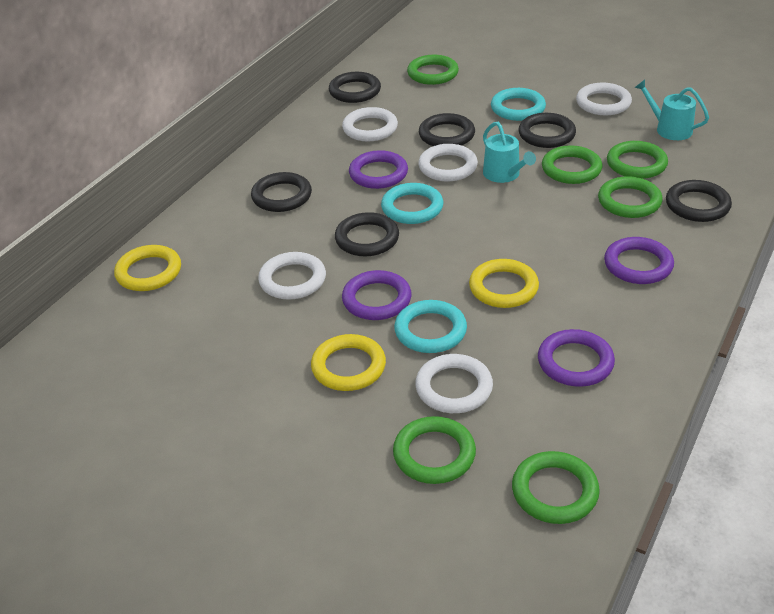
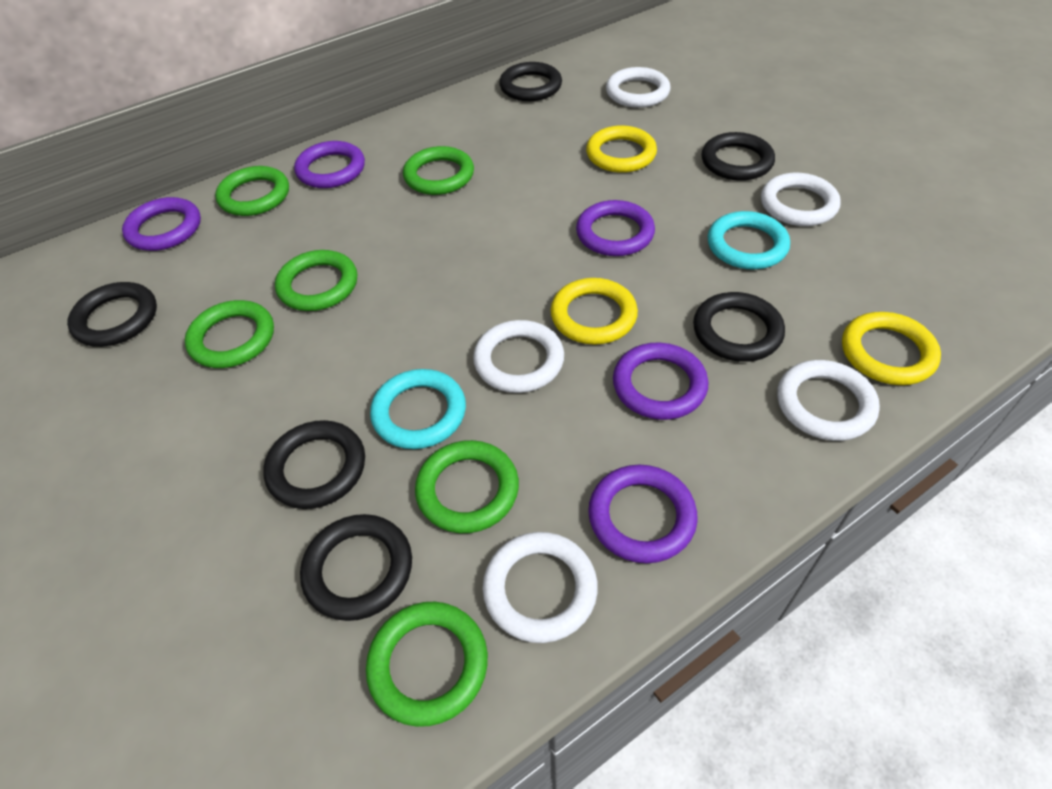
purple ring: [342,270,411,320] [349,150,408,189] [538,329,615,387] [604,237,674,284] = 4 -> [122,197,201,251] [294,141,365,188] [576,200,655,256] [588,465,698,563] [613,343,708,420] = 5
turquoise ring: [381,183,443,224] [394,300,467,353] [491,88,546,121] = 3 -> [370,369,466,449] [708,211,790,269] = 2
turquoise watering can: [483,122,536,183] [635,80,709,140] = 2 -> none = 0

